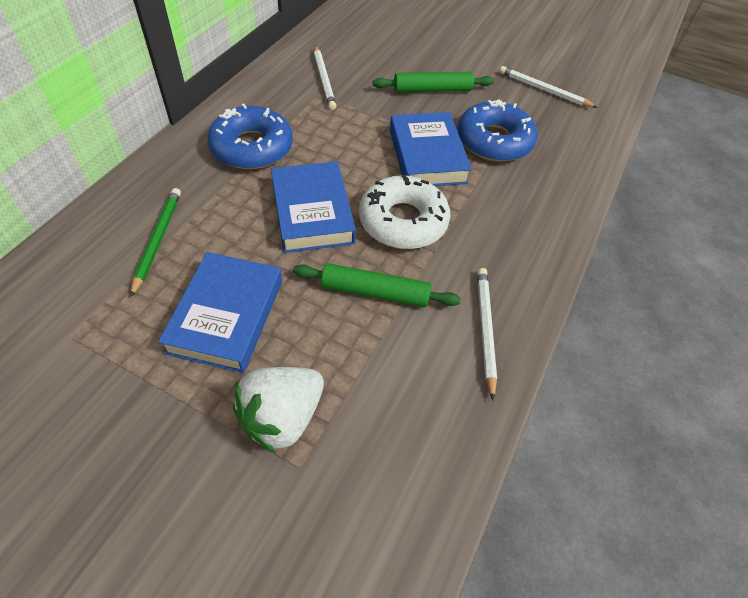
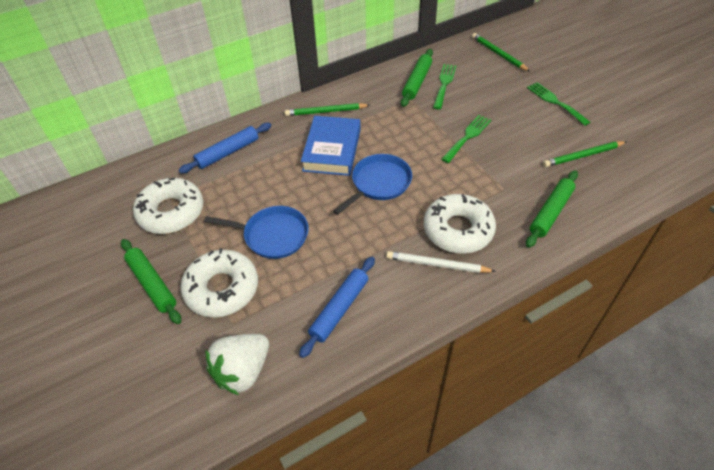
blue book: [158,252,282,373] [271,162,356,253] [390,112,472,186] = 3 -> [301,116,361,176] = 1
blue donut: [207,104,293,169] [457,99,537,162] = 2 -> none = 0
blue pan: none = 0 -> [204,206,309,259] [333,154,412,215] = 2
blue rolling pin: none = 0 -> [179,123,271,173] [299,257,375,358] = 2
green fork: none = 0 -> [433,64,456,109] [441,115,491,163] [527,82,590,126] = 3
green pencil: [131,188,181,297] = 1 -> [285,103,370,116] [472,33,530,72] [543,141,626,167] = 3
green rolling pin: [293,263,461,307] [373,72,494,92] = 2 -> [121,239,181,324] [401,49,433,107] [526,170,578,248] = 3
white donut: [359,175,450,249] = 1 -> [133,177,203,234] [180,248,258,317] [424,194,496,254] = 3
white pencil: [314,46,336,110] [477,268,497,400] [499,66,598,108] = 3 -> [386,251,496,273] = 1

